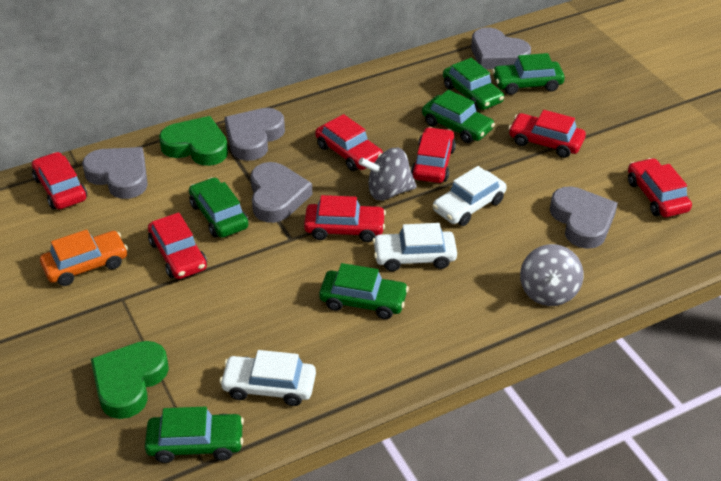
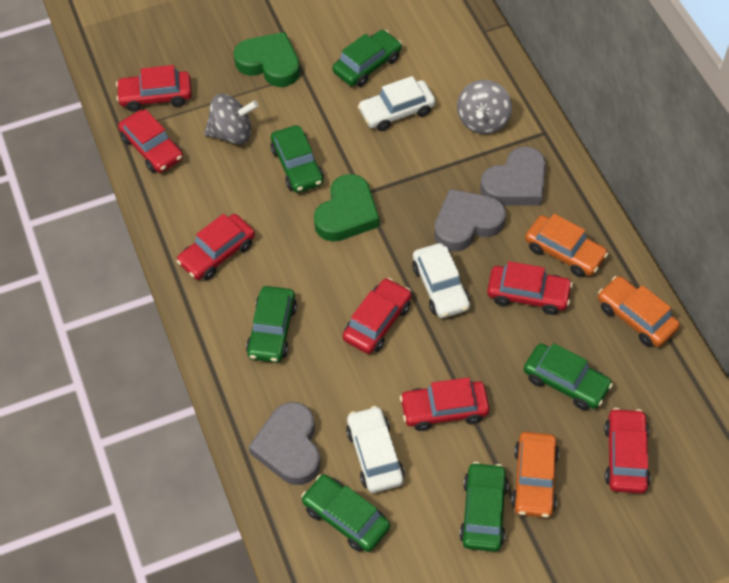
grey heart: [82,147,148,199] [224,108,285,161] [250,162,313,223] [471,28,531,69] [550,186,618,249] = 5 -> [249,402,320,485] [434,189,506,252] [480,146,546,206] = 3
orange car: [40,230,128,286] = 1 -> [511,432,559,518] [525,214,608,277] [598,276,680,347] = 3

